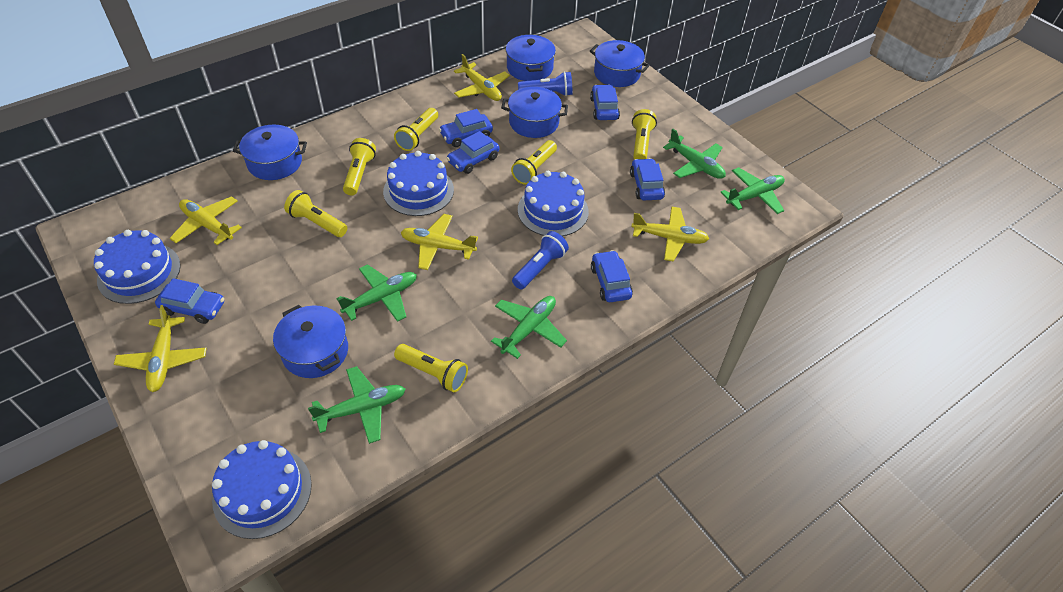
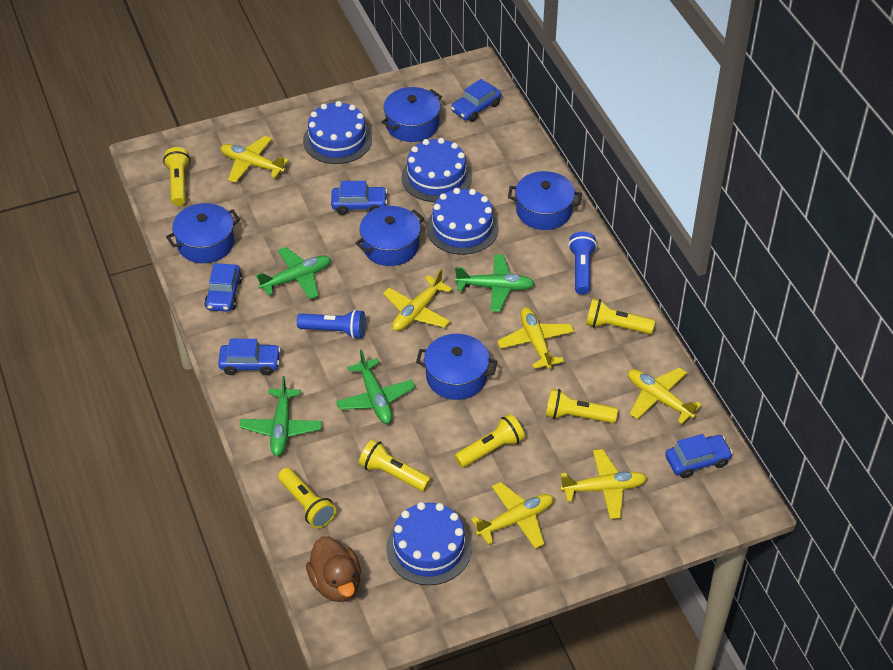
blue car: [155,278,224,324] [439,109,493,147] [447,131,499,174] [590,85,620,120] [591,250,633,302] [630,158,665,200] = 6 -> [204,263,242,312] [218,339,281,375] [331,181,387,215] [451,79,501,122] [665,434,733,478] = 5
brown duck: none = 0 -> [306,536,361,602] = 1
green plane: [308,366,405,444] [336,264,417,322] [491,296,567,359] [663,129,726,179] [721,167,785,214] = 5 -> [240,376,322,456] [256,247,331,299] [336,349,415,424] [455,254,535,312] = 4
yellow plane: [114,305,207,392] [170,196,242,245] [401,214,478,270] [454,54,510,101] [631,206,709,262] = 5 -> [220,136,289,183] [383,269,452,331] [471,482,554,549] [497,307,574,369] [560,449,647,519] [628,367,702,424] = 6

